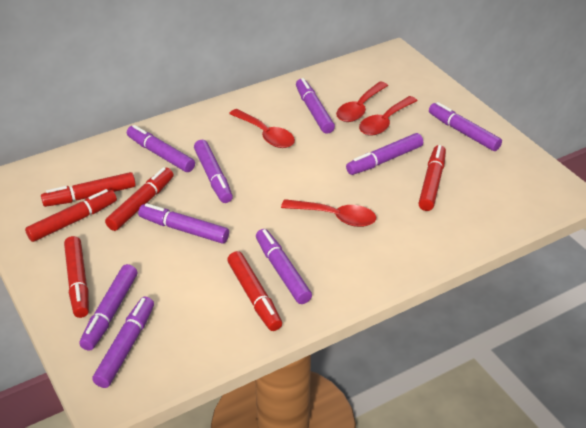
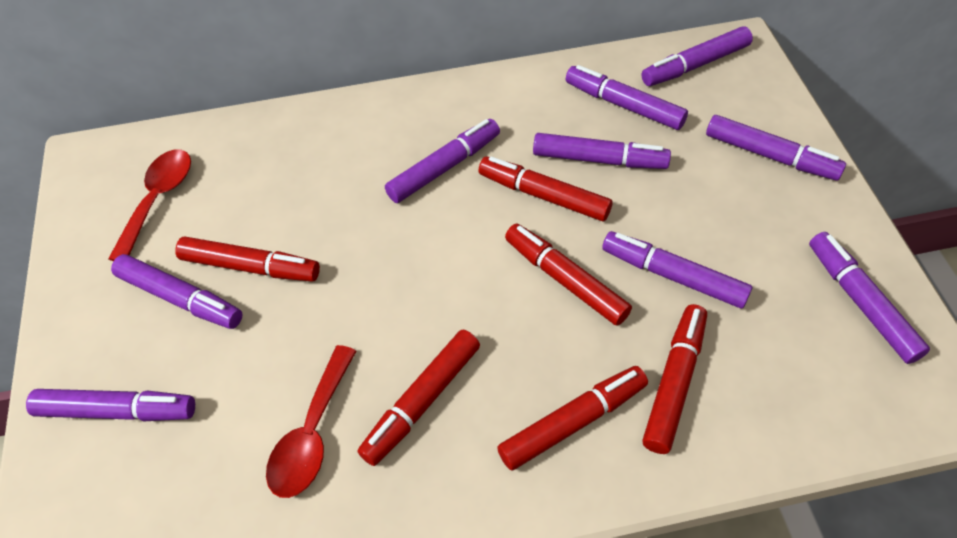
red spoon: [229,109,295,148] [281,199,376,227] [336,82,388,122] [359,96,418,136] = 4 -> [108,150,191,261] [266,345,356,498] = 2

